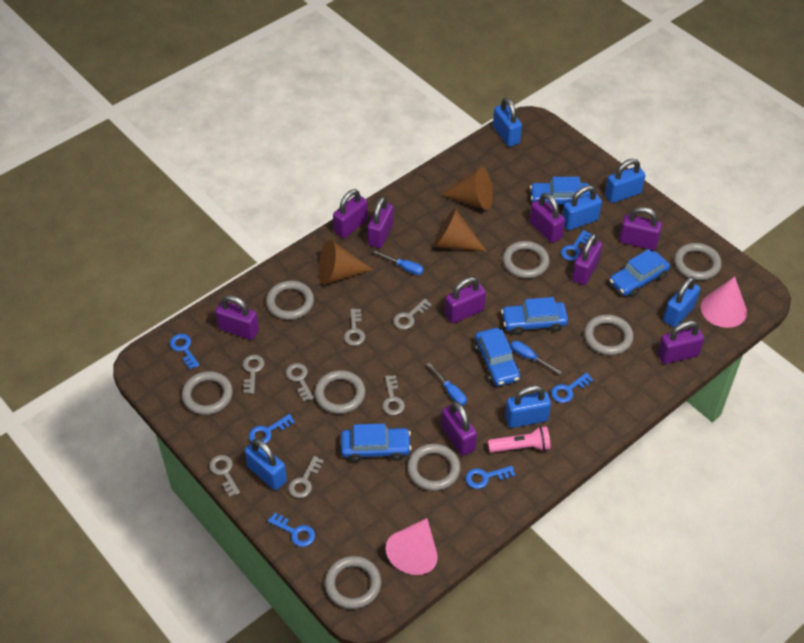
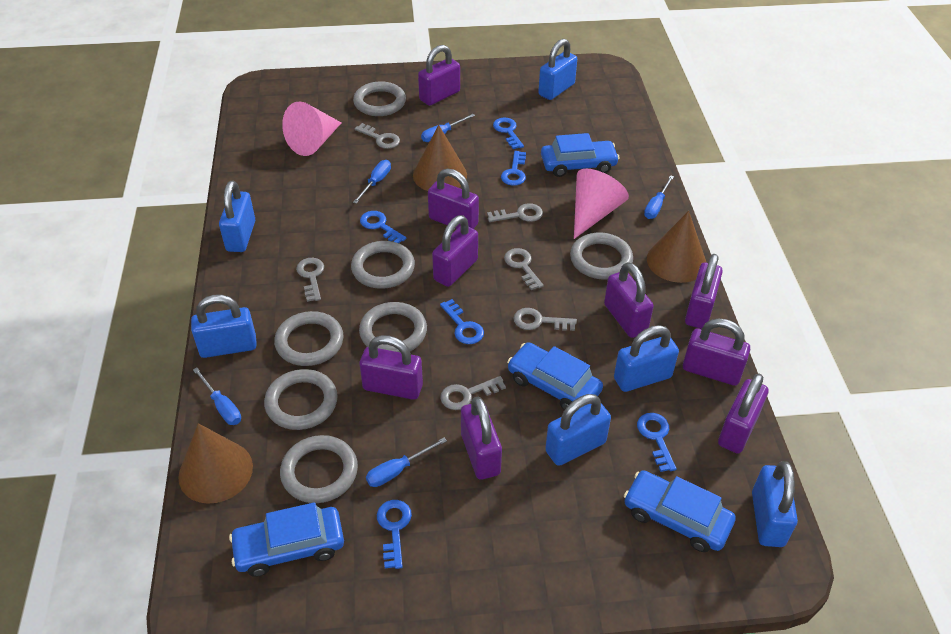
blue car: [341,424,412,462] [474,328,520,386] [501,297,568,335] [530,177,590,205] [609,249,670,297] = 5 -> [229,502,344,577] [507,342,603,410] [541,133,619,177] [624,470,736,552] = 4
blue screwdriver: [373,251,424,275] [427,363,467,406] [510,341,562,374] = 3 -> [193,367,241,425] [353,160,391,204] [366,438,447,487] [421,114,475,142] [644,175,674,219] = 5
grey key: [209,455,240,497] [243,355,264,394] [286,363,314,402] [288,456,324,498] [344,309,365,346] [382,375,405,415] [393,299,432,330] = 7 -> [296,258,324,302] [355,123,400,149] [440,376,506,410] [487,203,543,222] [504,248,544,290] [514,308,577,331] = 6
grey ring: [182,371,233,415] [266,281,314,320] [315,370,365,414] [325,556,381,609] [407,444,461,491] [503,241,550,278] [584,314,634,355] [674,243,722,281] = 8 -> [264,369,338,430] [274,311,343,366] [280,435,358,503] [351,241,415,289] [353,81,406,116] [359,302,427,352] [570,233,633,279] = 7
pink flashlight: [488,426,551,453] = 1 -> none = 0

